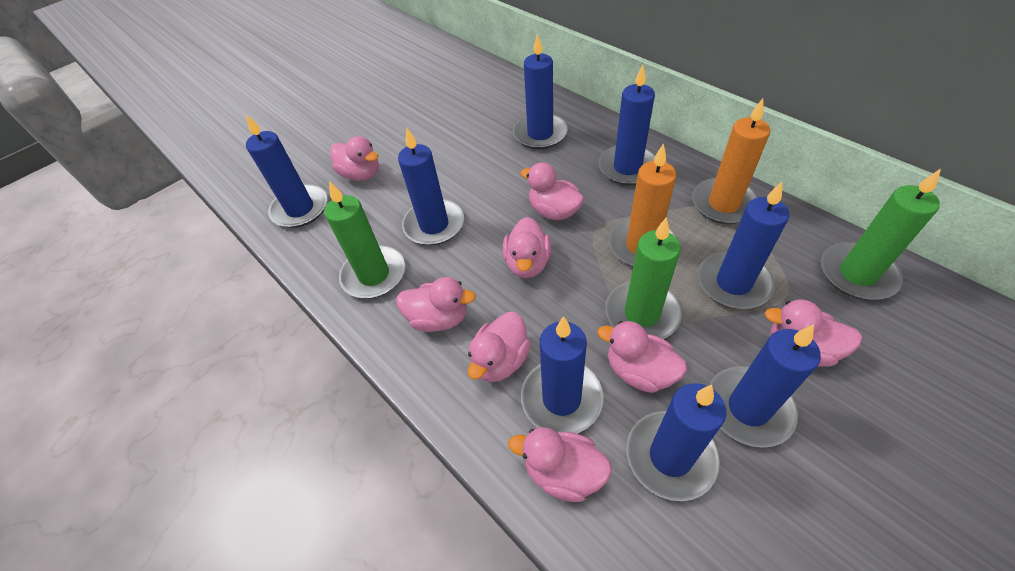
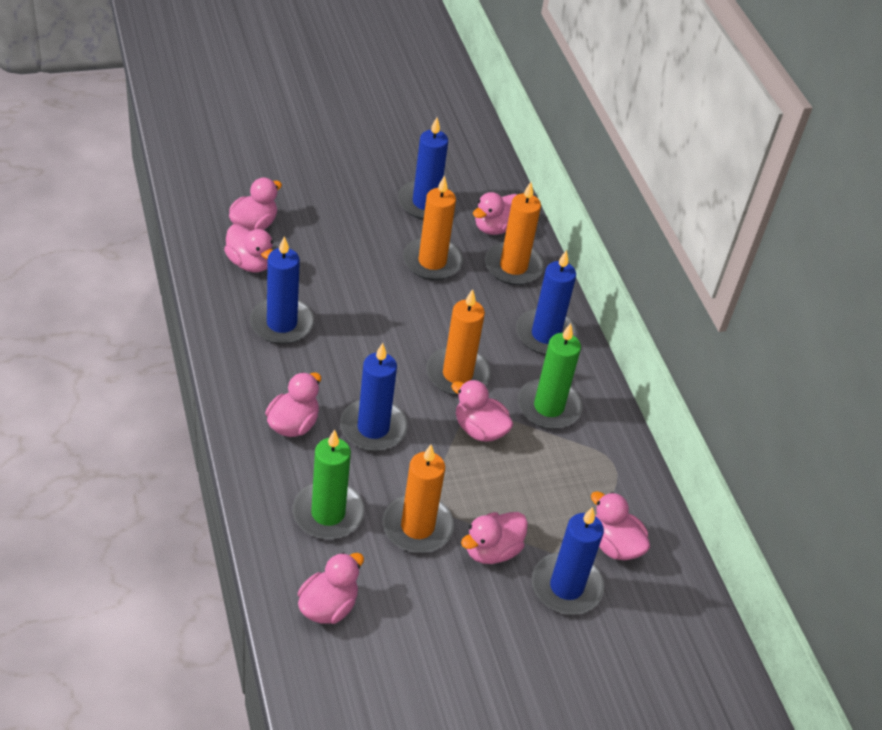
blue candle: [246,115,327,228] [398,128,464,246] [513,33,568,149] [521,316,604,433] [598,64,656,185] [627,383,726,501] [698,182,789,309] [709,324,821,448] = 8 -> [250,236,314,344] [340,343,408,451] [398,118,451,219] [516,250,578,355] [532,507,604,615] = 5
green candle: [324,181,405,299] [605,217,682,339] [821,169,941,300] = 3 -> [293,430,364,539] [517,323,583,429] = 2
orange candle: [609,143,677,266] [692,99,770,224] = 2 -> [382,445,454,553] [403,175,463,280] [426,289,491,396] [485,182,544,285] = 4

